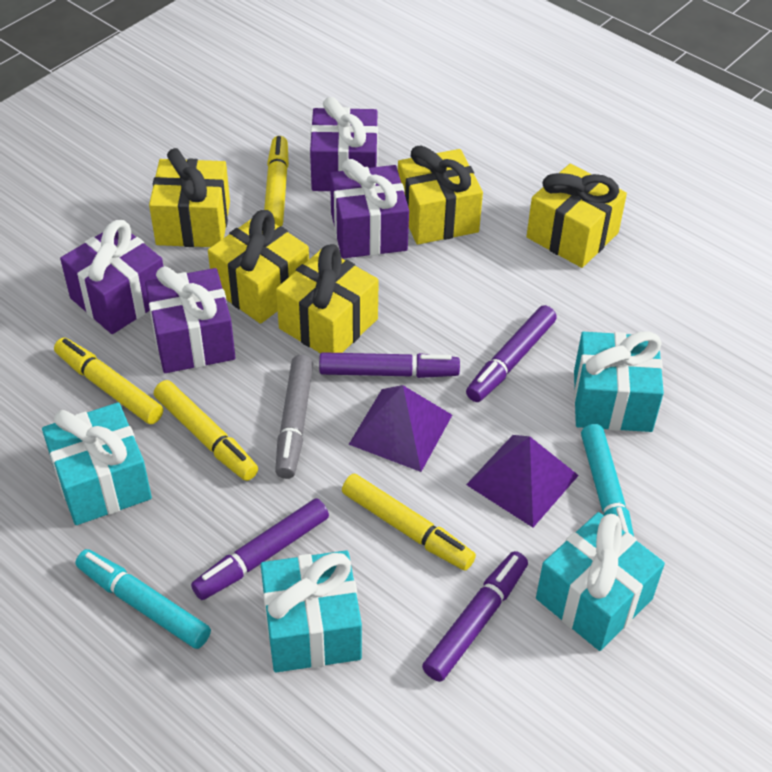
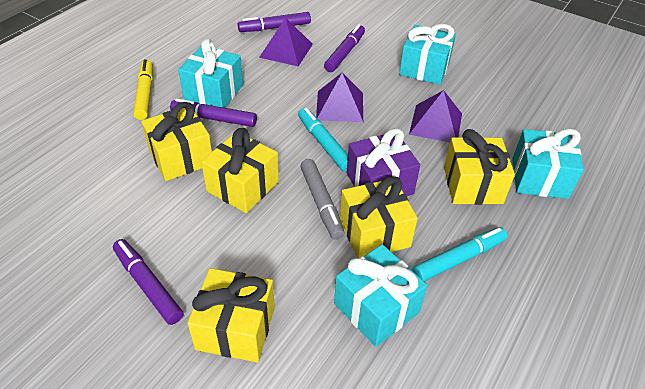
purple gift: [60,220,164,334] [145,266,235,373] [310,97,378,191] [330,159,409,258] = 4 -> [347,128,420,196] = 1
purple pyramid: [348,385,452,472] [466,435,579,527] = 2 -> [259,18,313,67] [316,73,363,122] [409,90,462,142] = 3
yellow marker: [54,337,163,424] [154,380,258,481] [264,136,289,227] [342,474,476,571] = 4 -> [133,59,153,120] = 1

